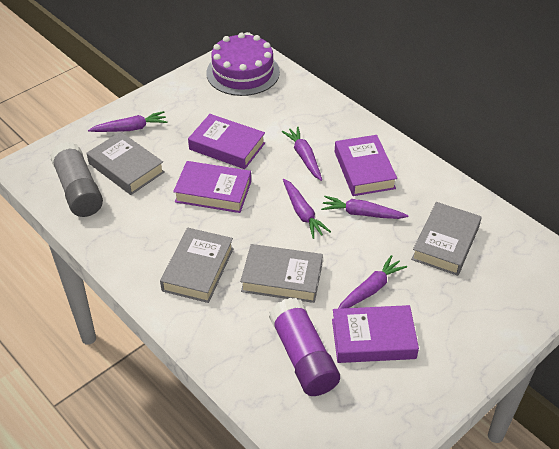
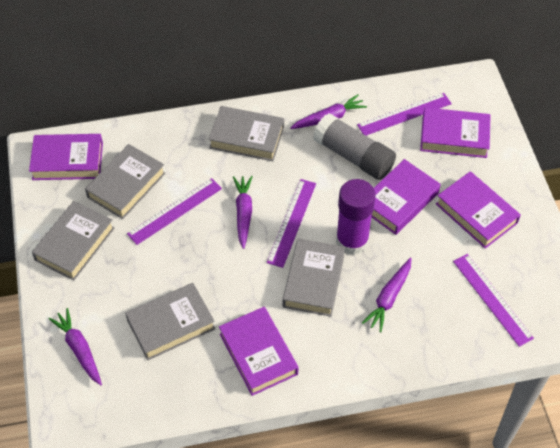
grey book: [87,132,165,195] [160,228,234,303] [240,244,323,303] [411,202,482,276] = 4 -> [32,201,115,281] [85,144,166,219] [125,283,215,361] [208,106,284,161] [283,238,345,317] = 5
purple book: [173,161,251,213] [188,114,265,169] [332,305,419,363] [335,135,397,196] = 4 -> [29,134,103,180] [219,307,298,396] [371,159,441,235] [420,107,491,158] [436,171,521,249] = 5
purple cake: [206,33,280,96] = 1 -> none = 0
purple carrot: [88,111,167,132] [281,127,322,181] [283,179,331,239] [321,196,409,219] [338,255,407,309] = 5 -> [49,308,102,385] [233,176,253,249] [290,94,367,129] [362,258,412,332] = 4
purple ruler: none = 0 -> [127,178,222,245] [266,179,316,268] [357,93,452,136] [453,254,534,347] = 4

